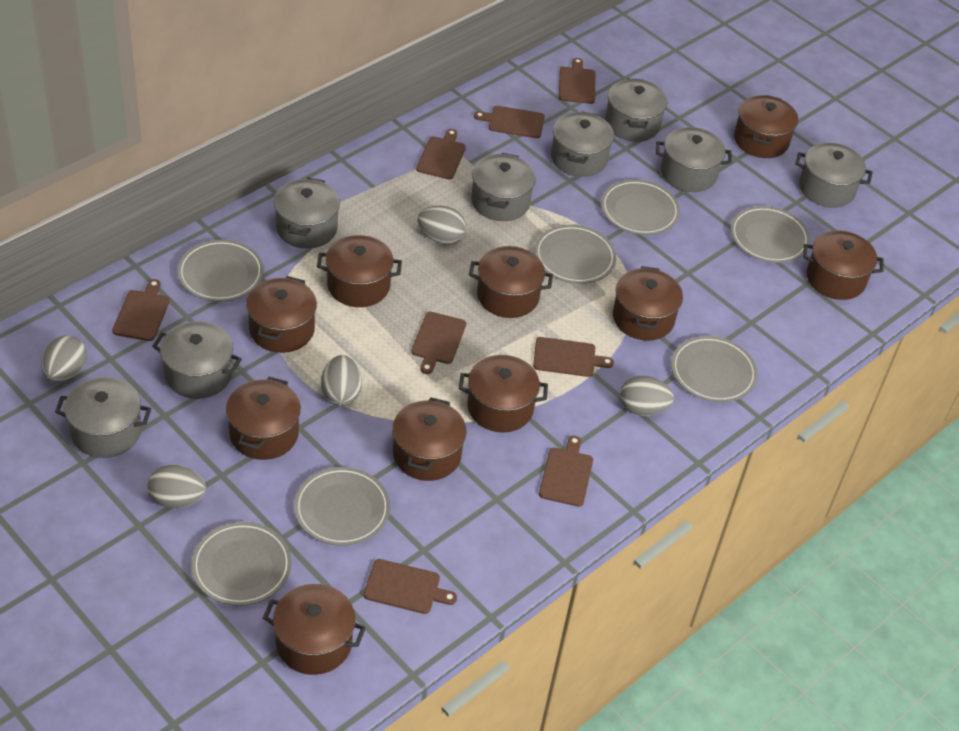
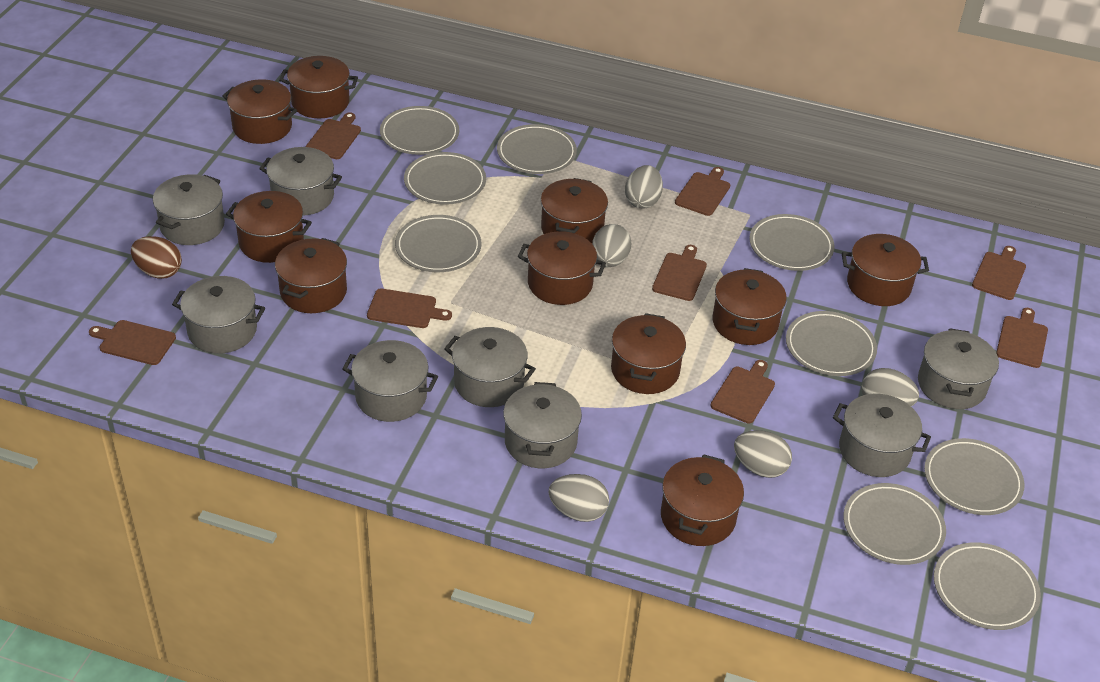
brown egg: none = 0 -> [131,236,182,279] = 1
grey plate: [177,239,264,302] [191,522,292,606] [294,467,390,546] [534,225,616,284] [601,179,680,235] [671,336,758,403] [730,206,810,263] = 7 -> [380,106,459,155] [395,215,482,272] [404,152,486,205] [497,124,577,174] [749,214,834,271] [786,311,877,376] [843,483,946,565] [924,438,1025,515] [934,542,1041,630] = 9

